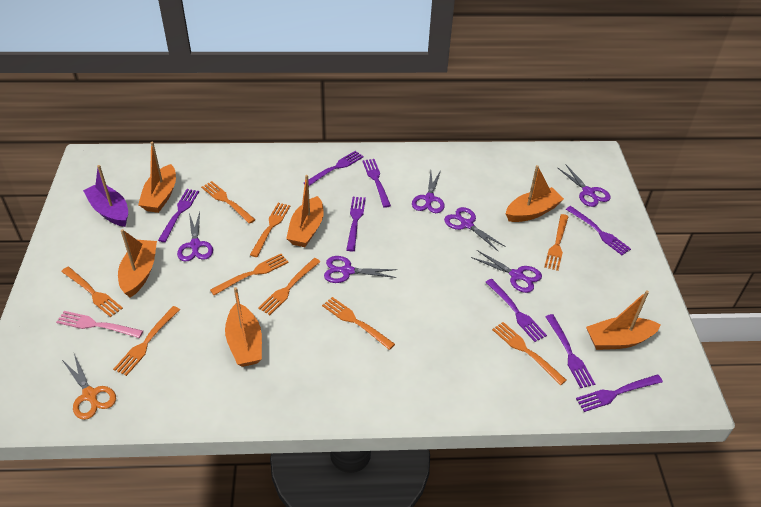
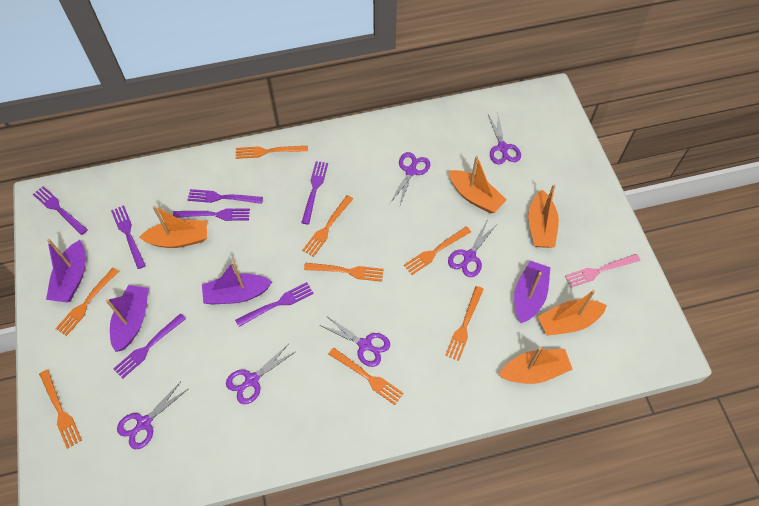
orange boat: [118,229,157,298] [138,142,176,213] [225,287,262,367] [286,175,324,247] [506,165,564,222] [586,290,661,350] = 6 -> [139,206,207,248] [449,156,506,213] [499,347,573,384] [528,184,559,248] [538,290,607,336] = 5
orange fork: [61,267,123,317] [113,306,180,376] [201,181,256,224] [210,254,289,295] [250,203,290,257] [258,258,320,315] [322,297,395,350] [492,322,567,385] [544,214,569,271] = 9 -> [39,370,82,449] [55,268,119,336] [236,146,308,159] [302,195,353,257] [304,263,384,282] [328,348,404,405] [404,226,471,275] [445,286,484,361] = 8
orange scissors: [62,354,116,420] = 1 -> none = 0
purple boat: [83,165,128,227] = 1 -> [46,239,85,302] [106,285,149,352] [202,261,272,304] [514,261,550,323] = 4
purple fork: [158,189,199,242] [304,151,364,186] [346,197,366,251] [362,159,391,208] [486,279,547,342] [545,314,595,388] [566,206,631,255] [576,374,663,412] = 8 -> [33,186,88,235] [111,205,146,269] [113,313,186,379] [173,209,250,221] [187,189,263,204] [235,282,313,327] [301,161,328,225] = 7

